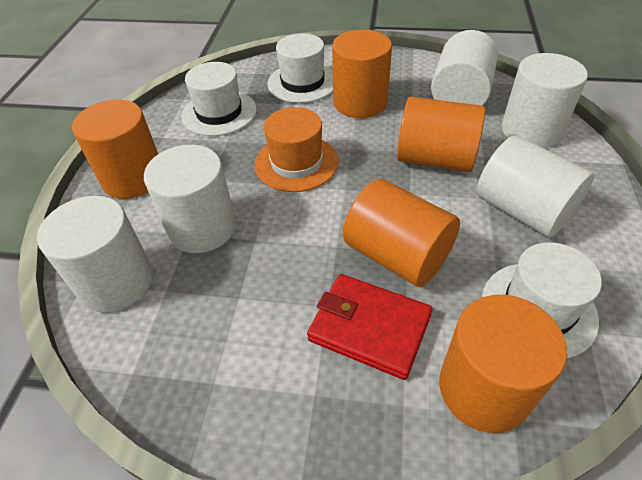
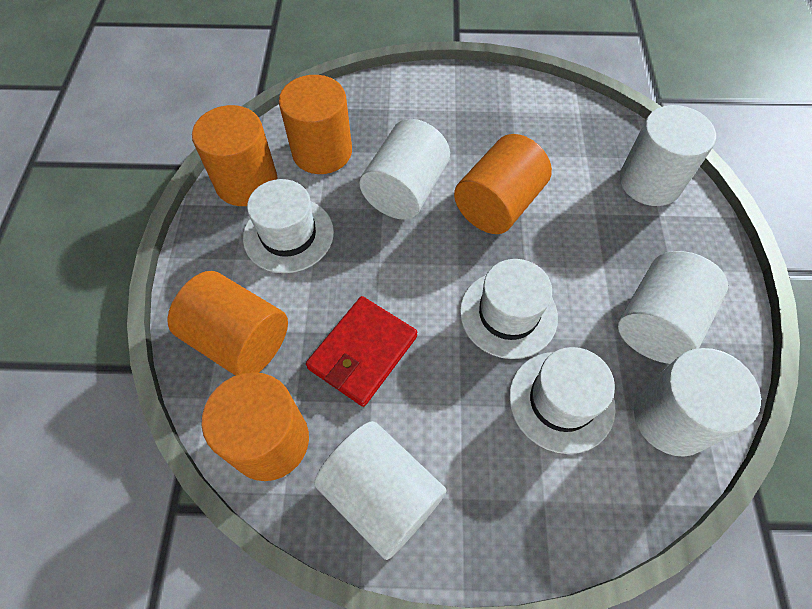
orange hat: [255,107,339,192] = 1 -> none = 0

